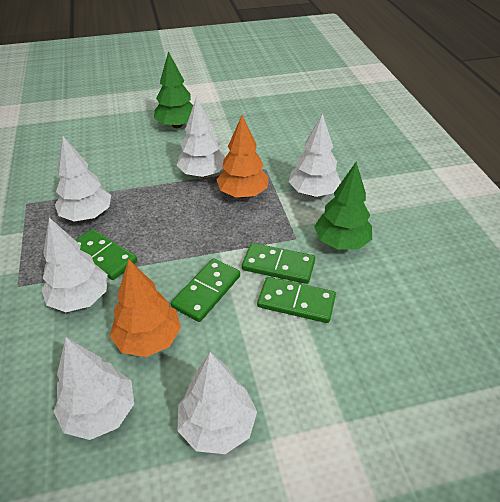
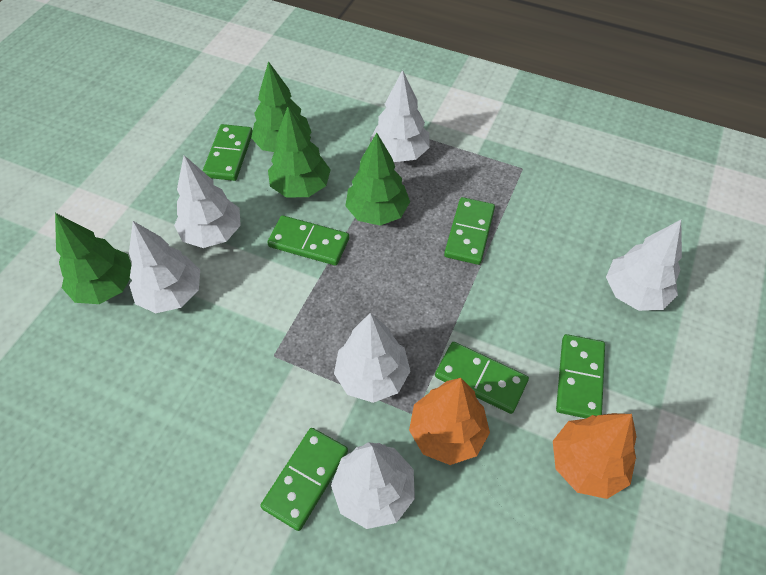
green domino: [75,229,137,280] [171,258,240,322] [242,243,315,284] [257,277,336,323] = 4 -> [203,124,253,181] [260,428,348,531] [267,215,349,266] [435,342,529,414] [444,197,495,265] [556,334,605,418] = 6
green tree: [154,51,193,128] [314,162,372,250] = 2 -> [55,213,131,304] [251,61,311,152] [268,106,331,197] [346,133,410,226] = 4

